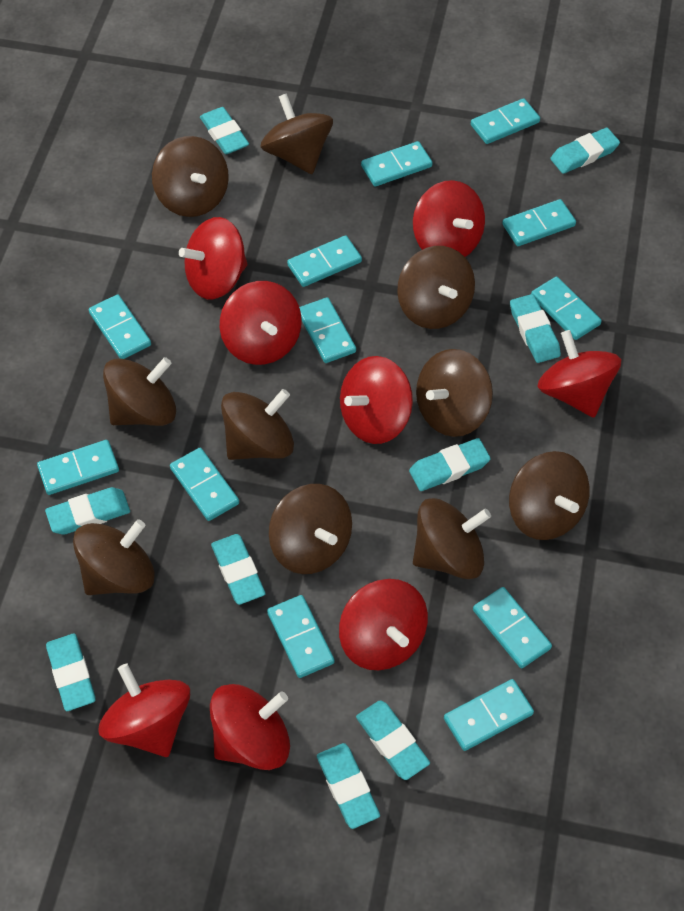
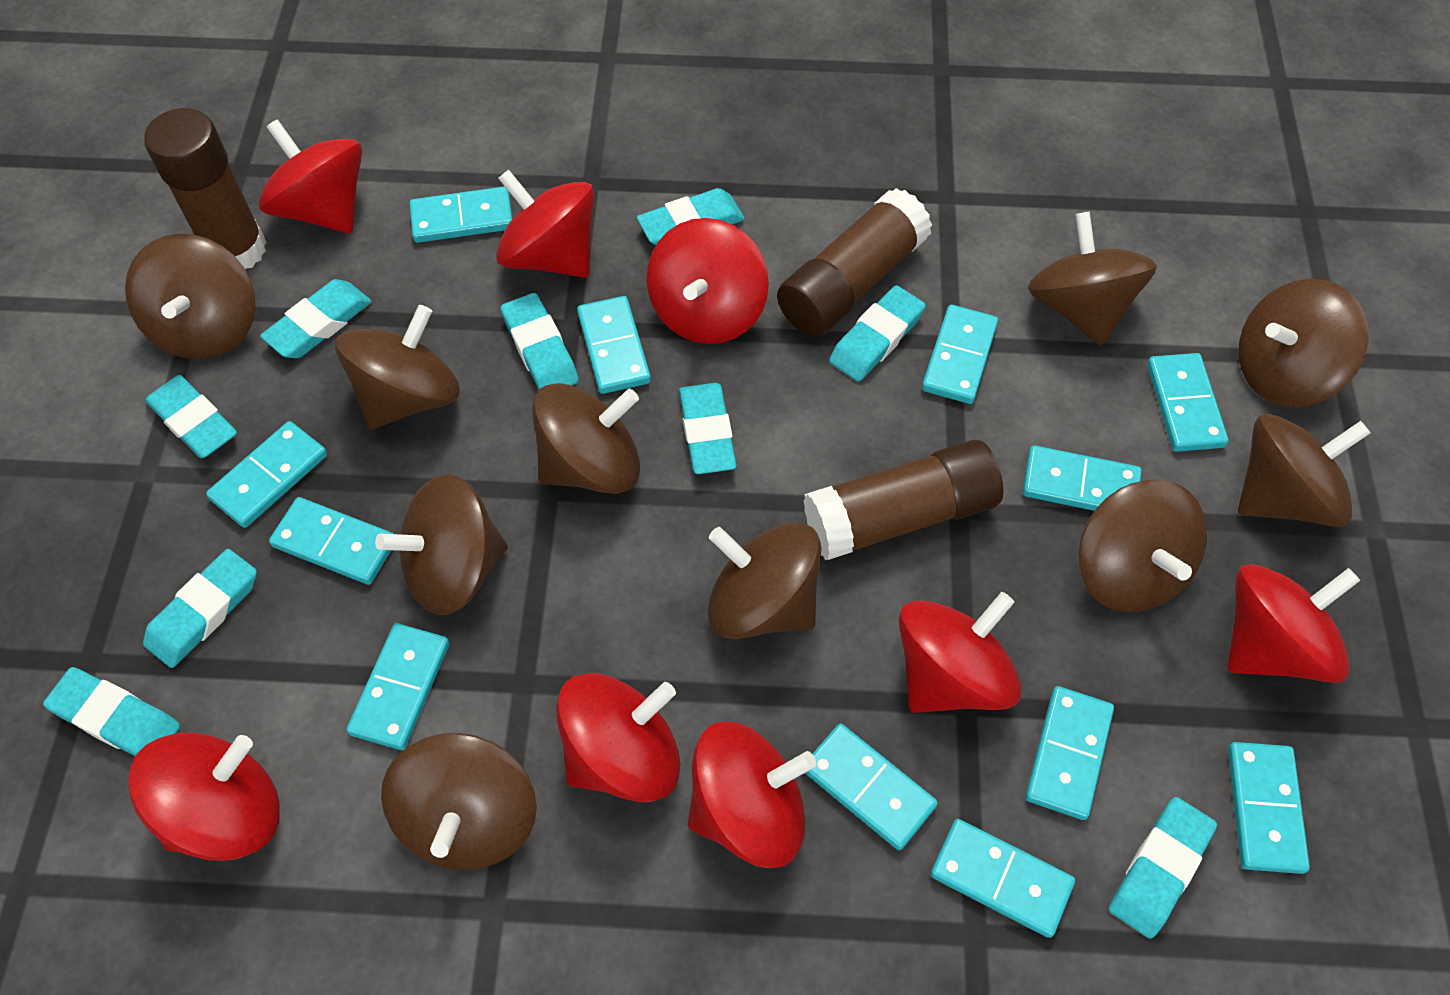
brown glue stick: none = 0 -> [144,108,266,269] [777,188,932,337] [803,440,1004,560] = 3

